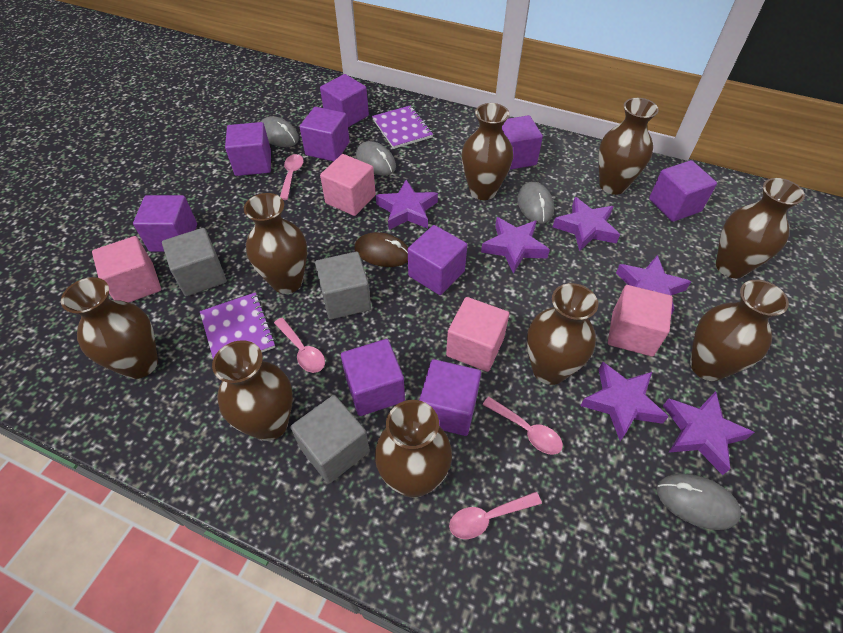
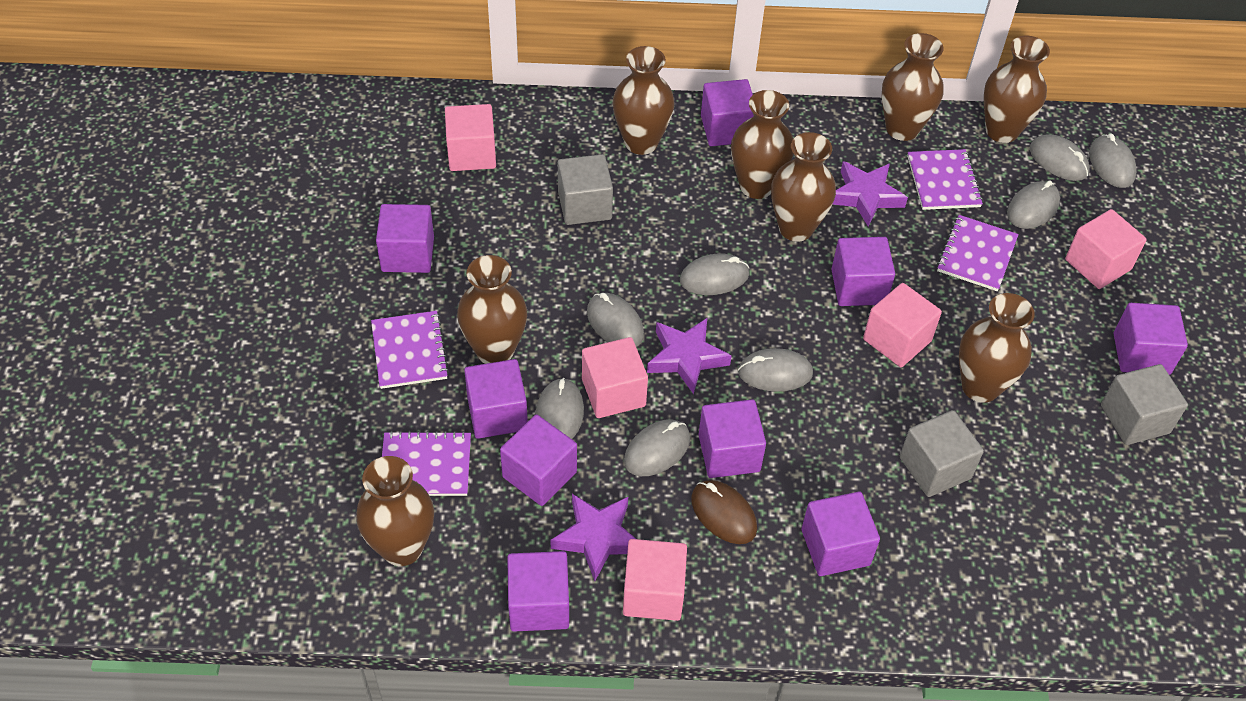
brown vase: [61,277,158,379] [212,340,293,441] [244,193,307,294] [375,400,452,498] [462,103,513,200] [527,283,598,385] [599,98,659,195] [690,280,789,381] [716,178,805,278] = 9 -> [356,456,434,566] [457,255,527,364] [613,46,675,155] [731,90,793,199] [771,132,836,242] [882,33,944,141] [959,293,1035,403] [984,36,1050,143] = 8
grey mouse: [261,116,299,147] [356,141,396,176] [517,182,554,224] [657,473,741,530] = 4 -> [536,378,584,439] [587,293,644,347] [624,419,690,476] [680,254,749,295] [738,348,813,392] [1007,180,1060,229] [1030,134,1090,181] [1089,134,1137,188] = 8
pink cube: [92,236,161,302] [320,154,376,216] [446,297,509,372] [608,285,673,357] = 4 -> [445,104,496,171] [582,337,648,418] [623,539,687,621] [863,283,942,367] [1065,209,1147,289] = 5
pink spoon: [274,318,325,373] [280,154,304,200] [449,492,542,539] [482,397,563,455] = 4 -> none = 0
purple notebook: [200,292,276,359] [372,105,433,149] = 2 -> [371,311,449,389] [382,431,471,496] [907,149,983,210] [937,215,1019,291] = 4
purple star: [376,180,438,230] [481,217,550,274] [553,197,620,251] [580,362,669,441] [616,255,691,315] [663,391,755,475] = 6 -> [550,494,636,581] [647,318,731,394] [833,161,908,227] = 3

